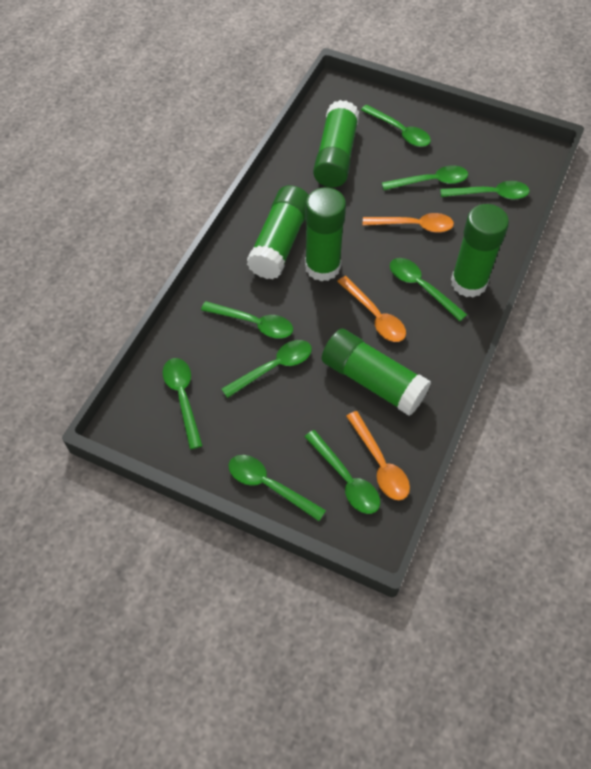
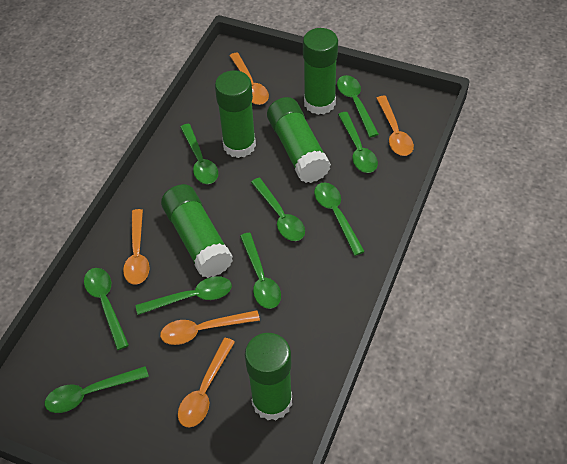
orange spoon: [337,276,406,342] [346,411,410,500] [363,213,454,233] = 3 -> [123,209,150,285] [160,310,260,345] [178,338,235,428] [229,53,269,105] [376,96,414,156] = 5

